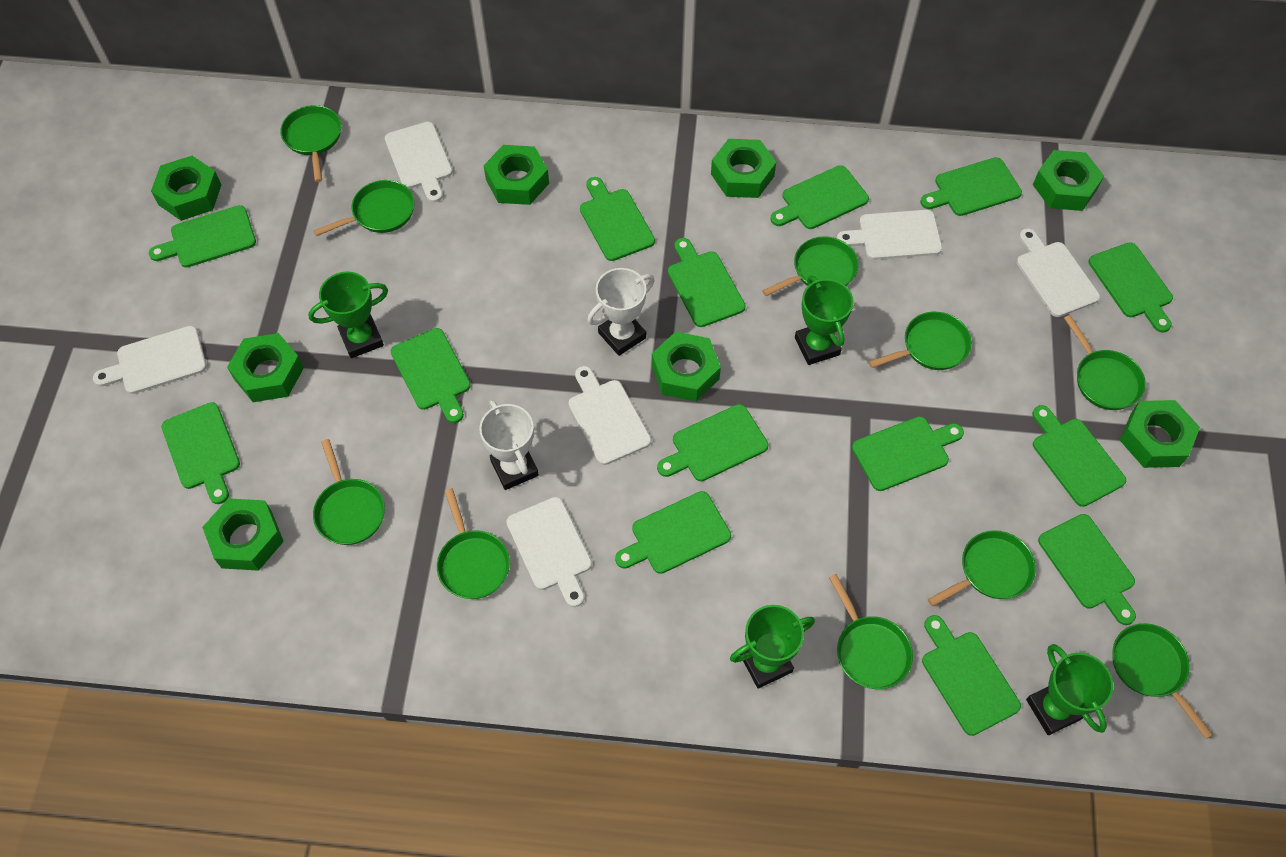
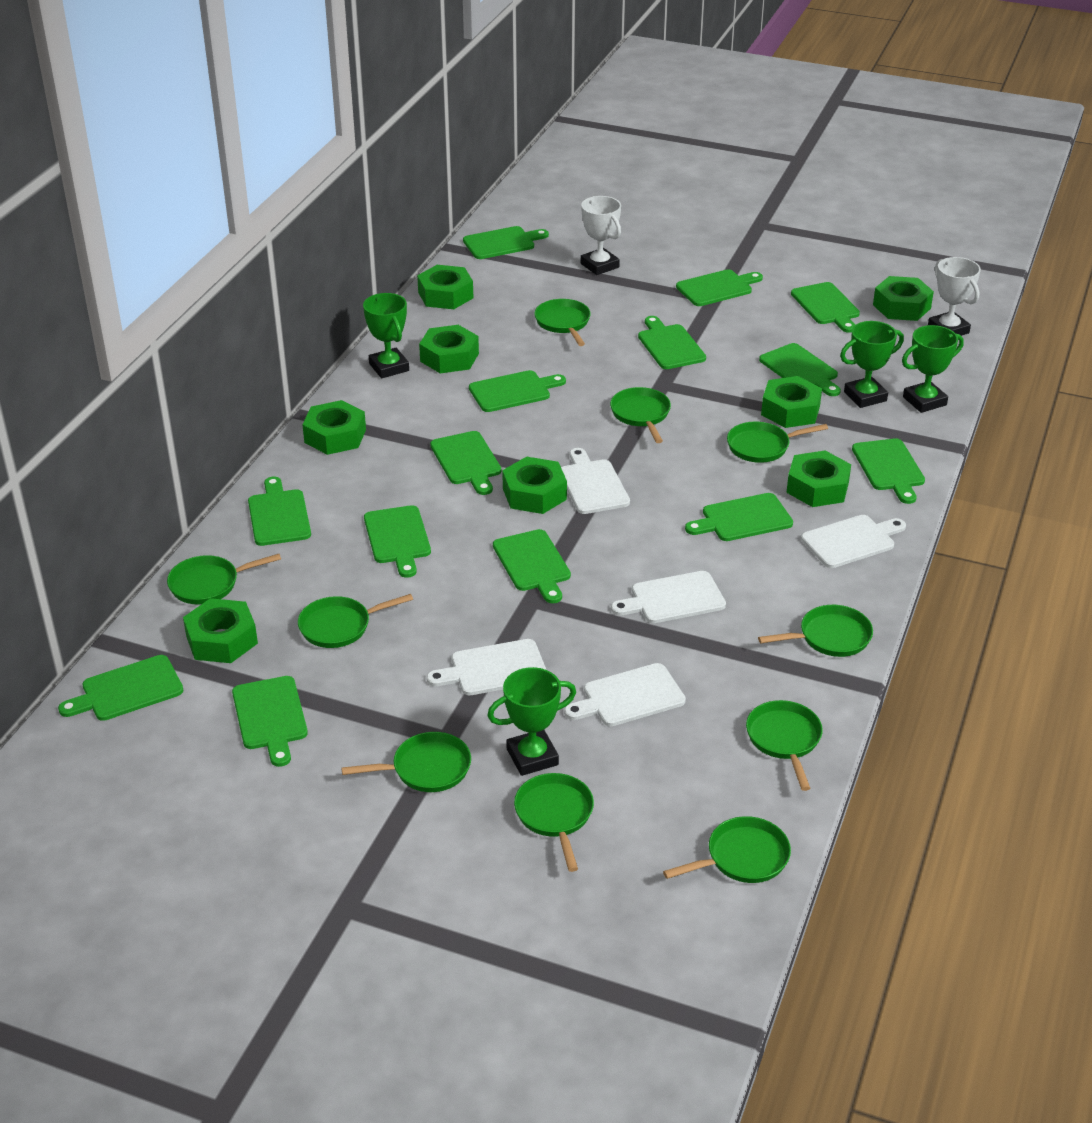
white cutting board: [93,326,207,394] [385,122,453,203] [506,497,592,607] [569,366,651,465] [837,210,942,260] [1017,228,1100,317] = 6 -> [427,639,546,695] [561,448,630,514] [564,663,686,726] [611,571,726,623] [801,515,906,568] = 5

